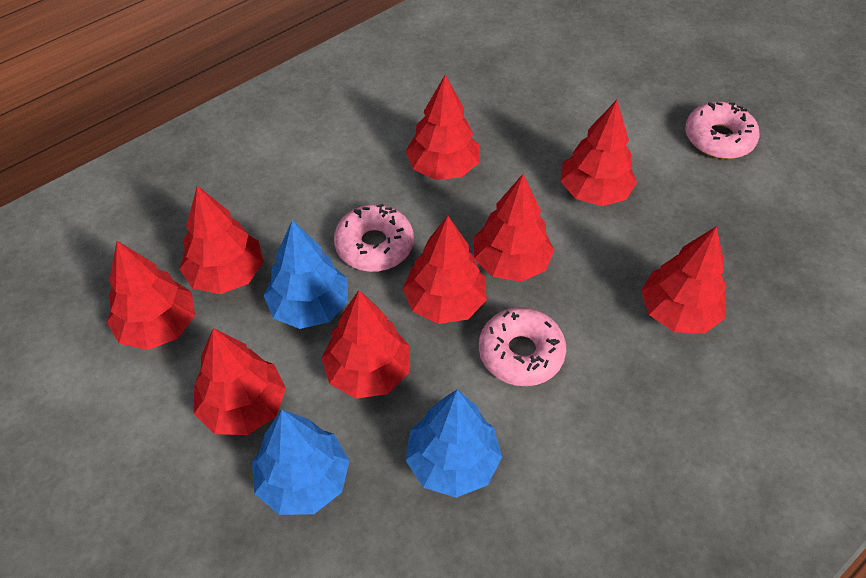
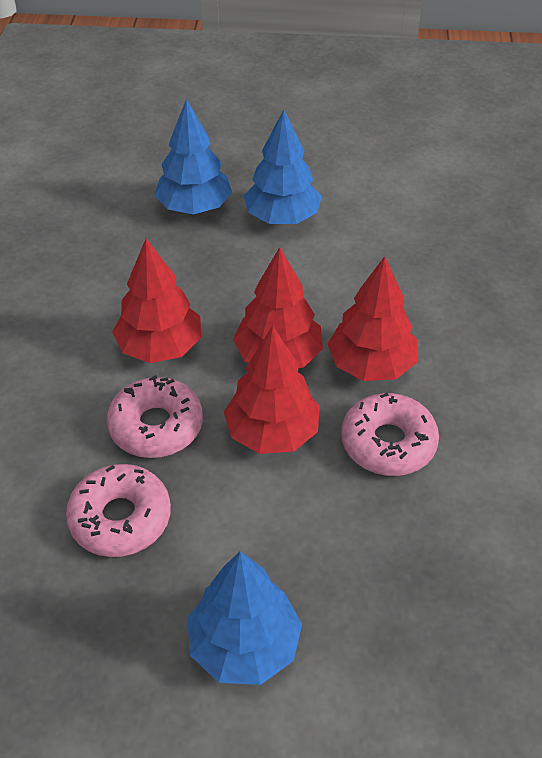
red tree: [106,241,195,350] [179,186,263,294] [194,328,286,435] [321,290,410,399] [403,216,487,324] [406,75,479,180] [474,174,554,282] [560,100,637,206] [641,226,727,334] = 9 -> [112,239,201,363] [224,326,320,454] [233,247,323,368] [327,256,417,381] = 4

